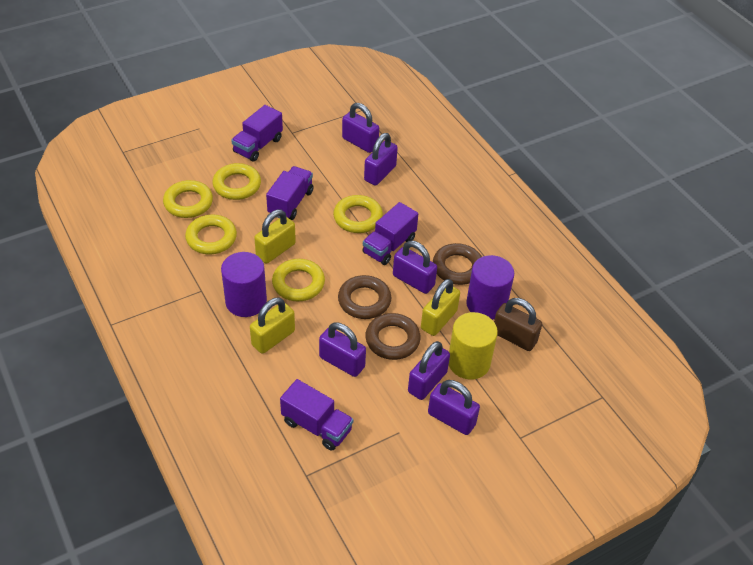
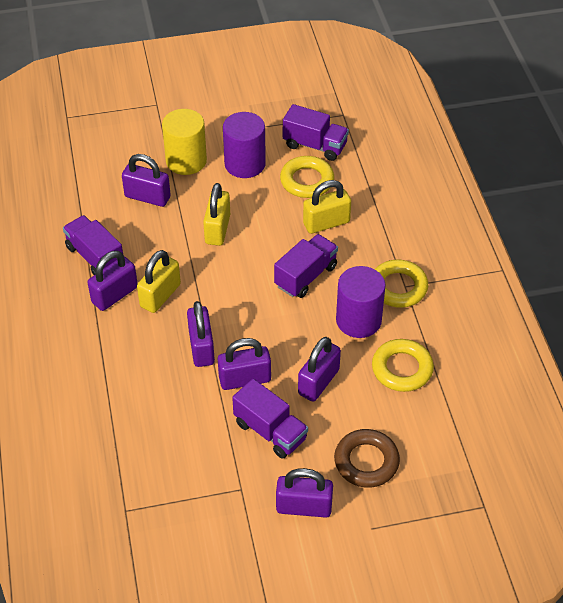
brown padlock: [494,298,542,351] = 1 -> none = 0
brown ring: [338,275,391,319] [365,313,421,360] [433,243,482,285] = 3 -> [334,429,400,488] = 1
yellow ring: [163,180,213,218] [185,215,237,254] [212,163,261,200] [272,259,325,301] [333,195,383,233] = 5 -> [280,156,334,198] [372,339,434,392] [375,260,428,308] = 3

